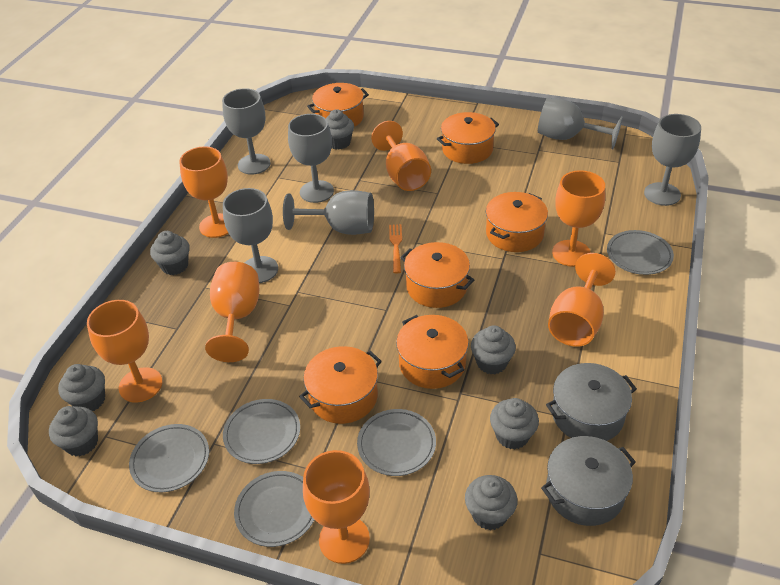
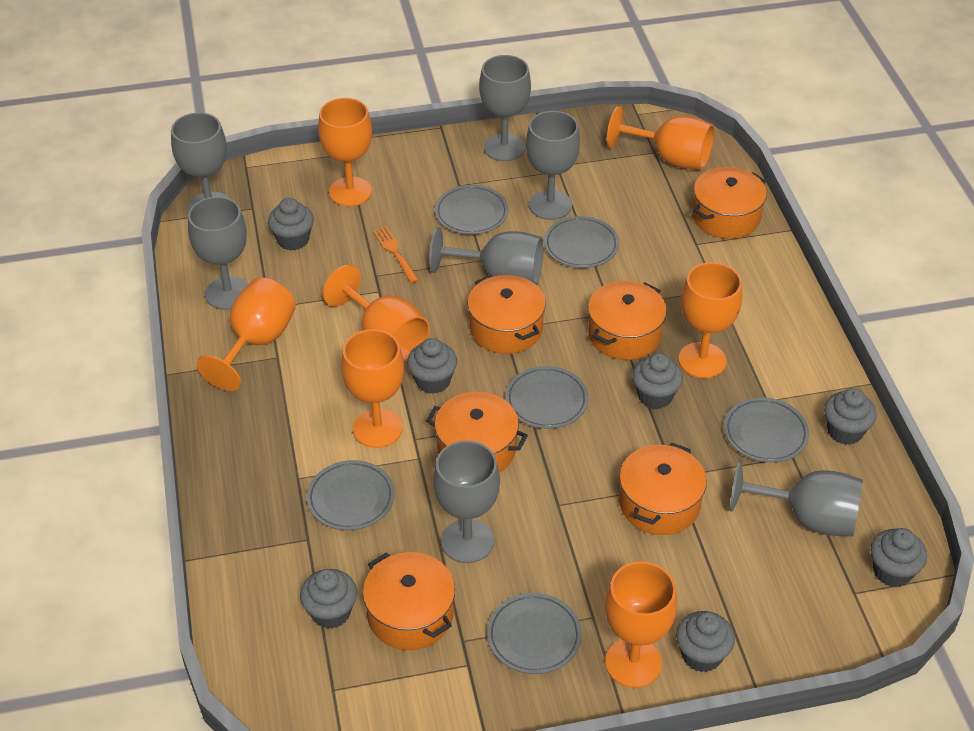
grey goblet: [222,88,271,175] [223,188,278,283] [283,190,374,235] [288,114,334,203] [538,98,623,149] [644,114,701,206] = 6 -> [171,113,230,212] [188,197,249,310] [429,227,543,285] [433,440,500,563] [479,55,531,161] [526,111,580,220] [730,460,863,536] = 7
grey plate: [129,424,209,492] [223,399,300,464] [234,471,314,547] [357,409,436,476] [607,230,674,275] = 5 -> [307,460,395,531] [435,185,508,235] [487,593,582,674] [505,366,588,429] [544,216,619,268] [724,397,809,463] = 6
grey pot: [541,436,636,526] [546,363,637,441] = 2 -> none = 0

